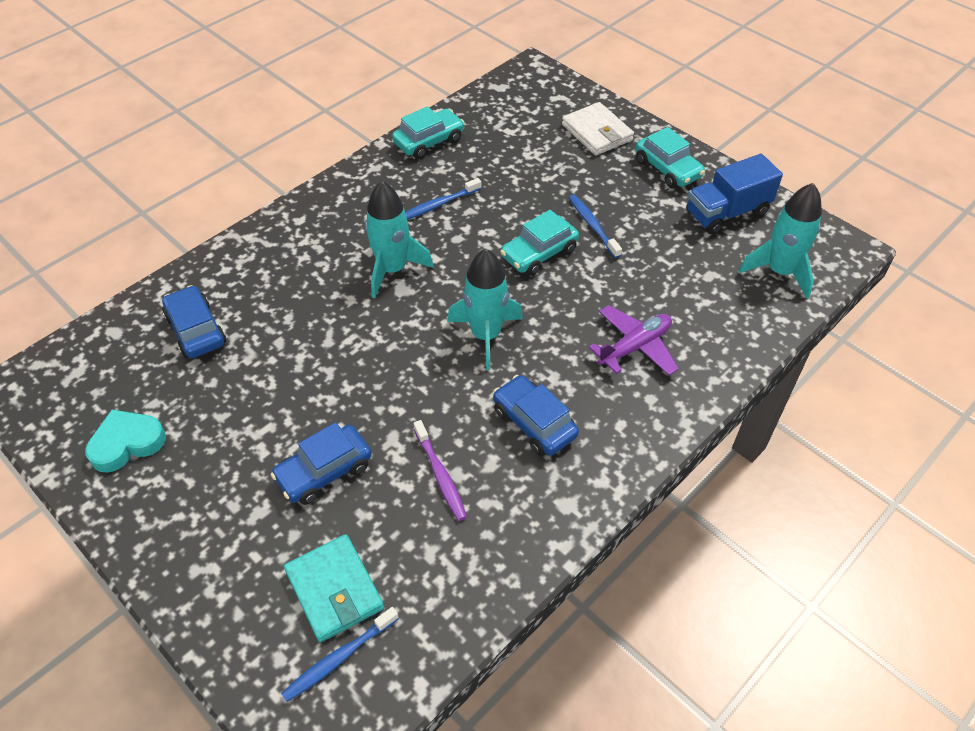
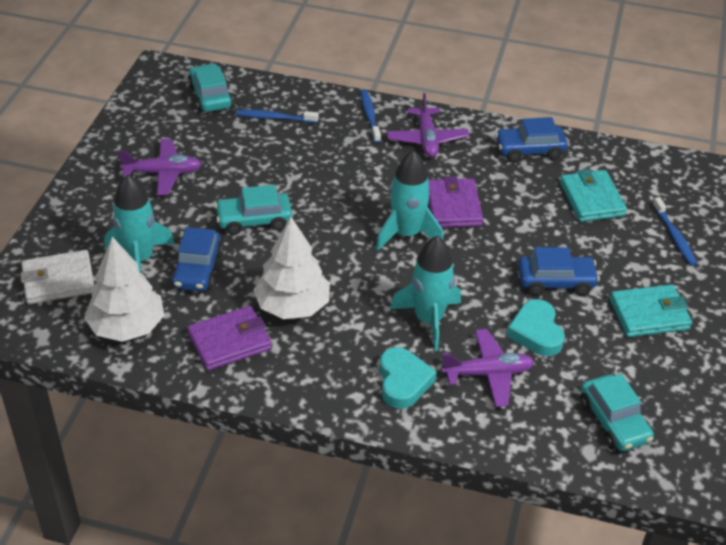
blue truck: [686,154,783,234] = 1 -> none = 0
purple plane: [589,305,679,375] = 1 -> [118,139,202,195] [387,93,469,157] [441,329,534,407] = 3
purple toothbrush: [414,420,467,521] = 1 -> none = 0
purple wallet: none = 0 -> [187,306,272,371] [428,176,483,228] = 2
turquoise heart: [85,410,166,473] = 1 -> [379,347,437,409] [507,299,565,356] = 2
turquoise wallet: [284,534,384,642] = 1 -> [560,169,627,222] [610,284,692,337] = 2
white tree: none = 0 -> [84,237,164,342] [253,217,330,319] = 2

